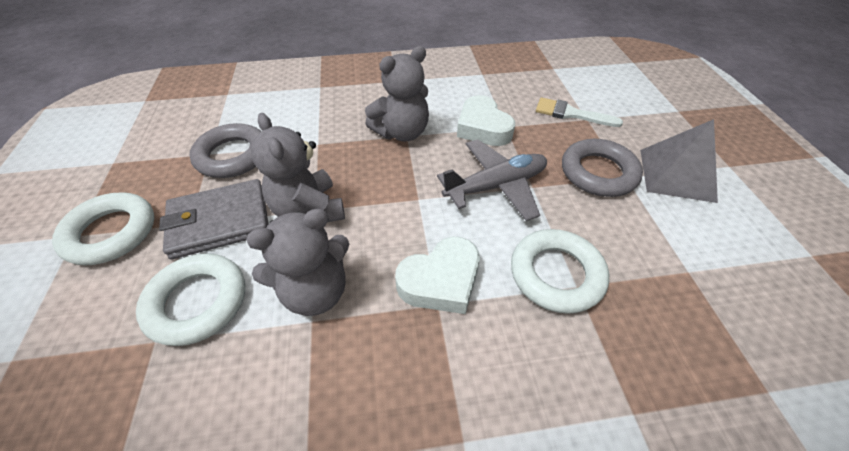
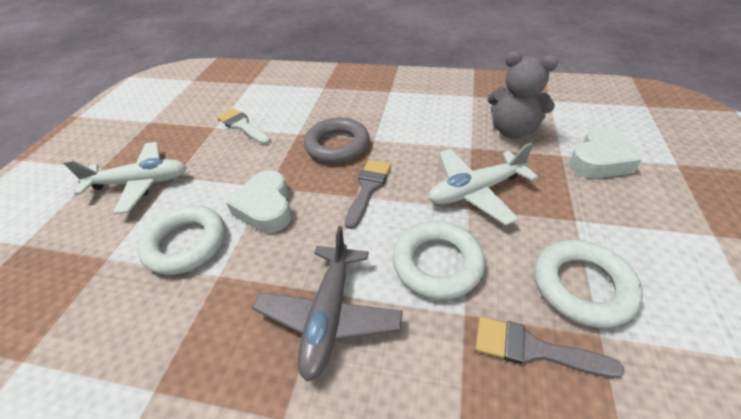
grey brush: none = 0 -> [345,160,391,229] [475,317,625,378] = 2
grey pyramid: [640,119,718,203] = 1 -> none = 0
grey ring: [189,123,261,178] [562,139,643,197] = 2 -> [304,117,370,164] = 1
grey teddy bear: [246,208,349,316] [251,113,345,222] [365,46,429,141] = 3 -> [488,51,558,139] = 1
grey wallet: [159,179,269,259] = 1 -> none = 0
white plane: none = 0 -> [63,142,187,214] [428,142,538,225] = 2

